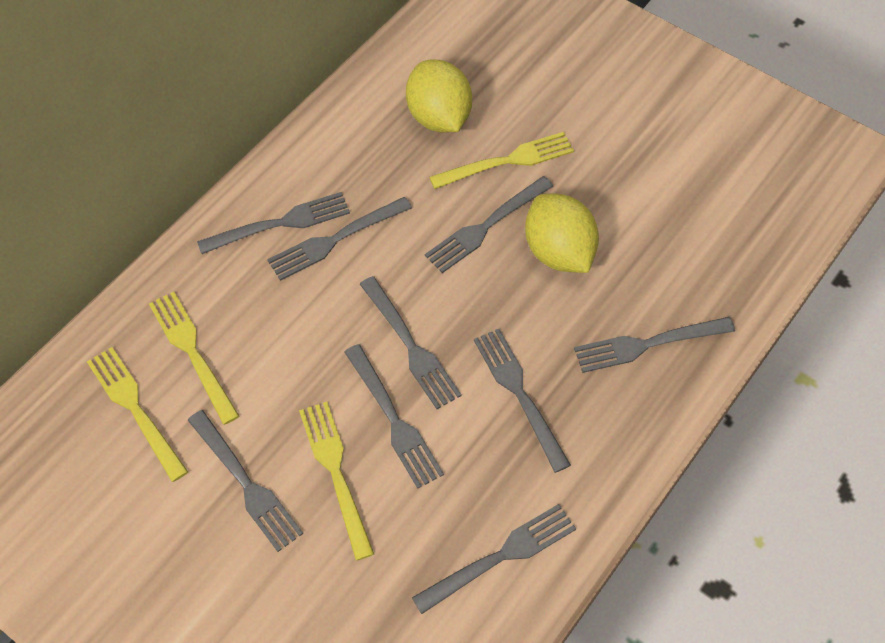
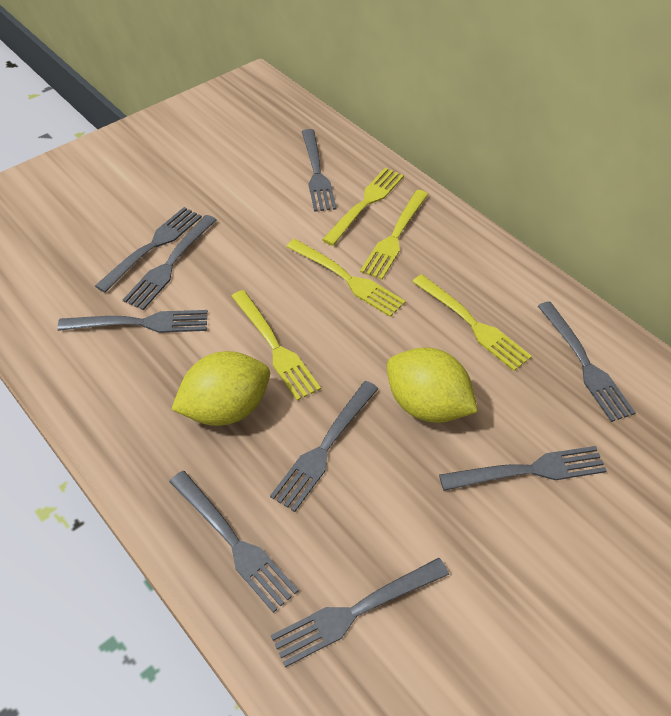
yellow fork: [87,347,188,482] [149,292,239,425] [299,402,374,561] [429,132,574,189] = 4 -> [231,290,321,401] [286,239,406,317] [322,168,404,246] [360,190,429,280] [412,274,532,371] = 5

